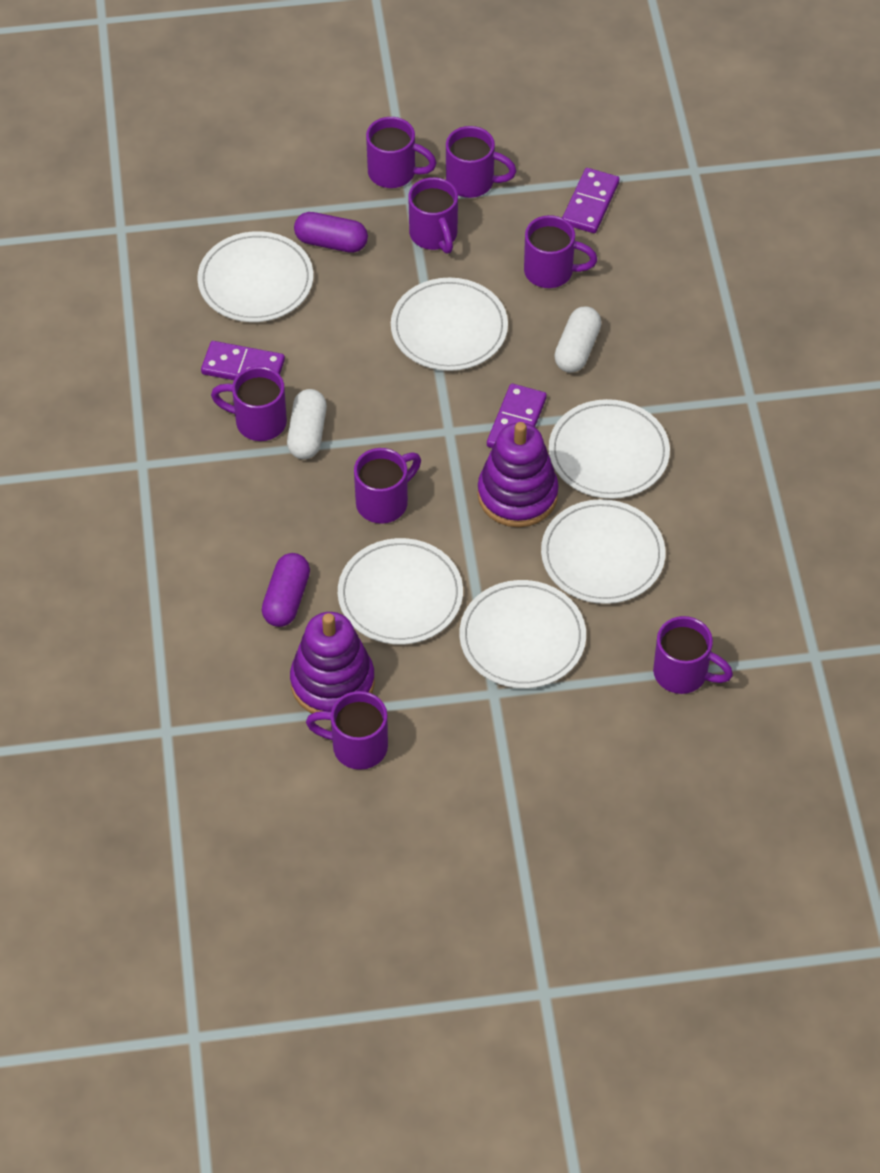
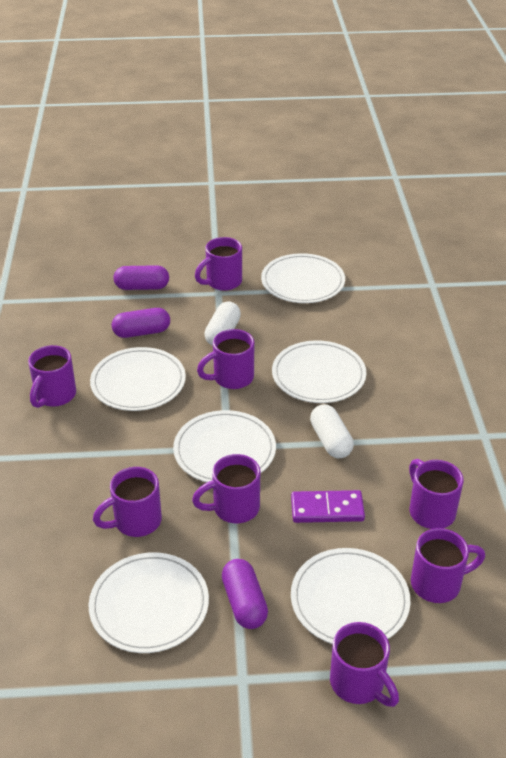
purple capsule: [262,553,310,627] [294,212,368,253] = 2 -> [112,308,170,338] [113,265,169,290] [222,559,268,629] = 3
purple domino: [201,341,285,380] [487,384,547,448] [562,168,620,233] = 3 -> [291,490,365,523] = 1
purple stacking toy: [290,612,375,714] [478,422,559,527] = 2 -> none = 0

